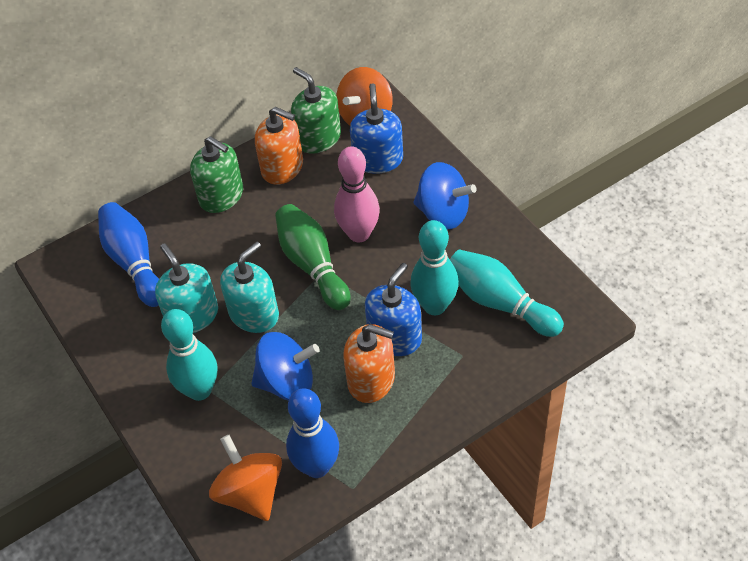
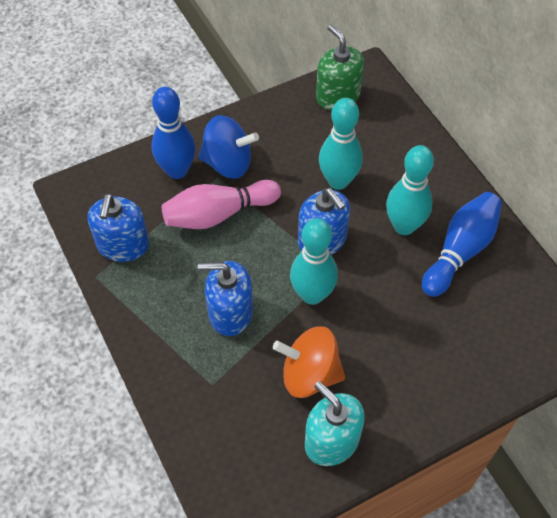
blue soap dispenser: [350,83,403,174] [365,263,422,356] = 2 -> [87,194,149,262] [198,261,253,336] [298,188,350,255] = 3
blue spinning top: [251,332,320,401] [413,162,477,229] = 2 -> [198,115,259,179] = 1
green bowling pin: [275,204,351,310] = 1 -> none = 0
green soap dispenser: [190,136,243,213] [291,67,341,154] = 2 -> [316,25,364,110] = 1
orange soap dispenser: [255,107,303,185] [343,324,395,403] = 2 -> none = 0
orange spinning top: [209,435,282,521] [336,67,393,126] = 2 -> [273,326,345,398] = 1
turquoise soap dispenser: [155,243,218,333] [220,241,279,333] = 2 -> [305,381,365,466] = 1

